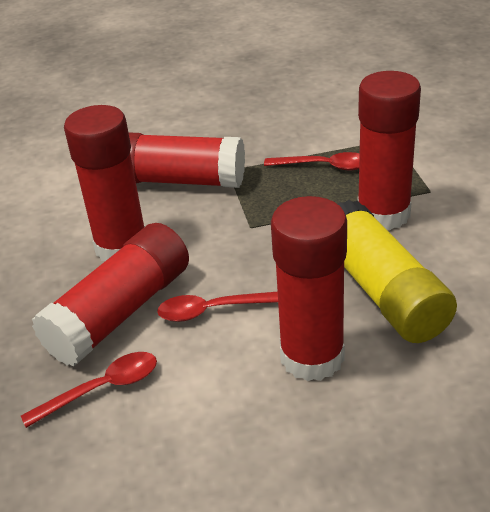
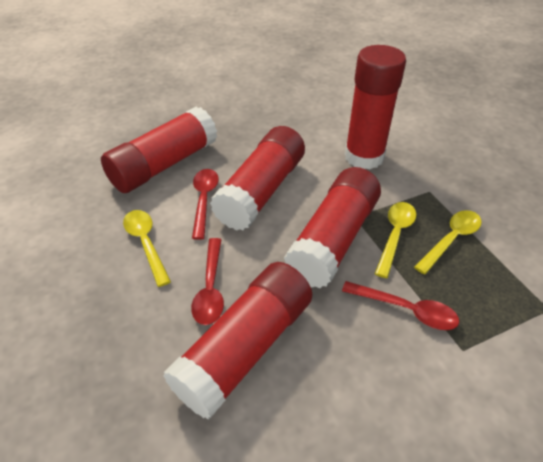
yellow glue stick: [338,200,457,343] = 1 -> none = 0
yellow spoon: none = 0 -> [123,210,171,287] [375,202,416,278] [414,210,482,274] = 3

